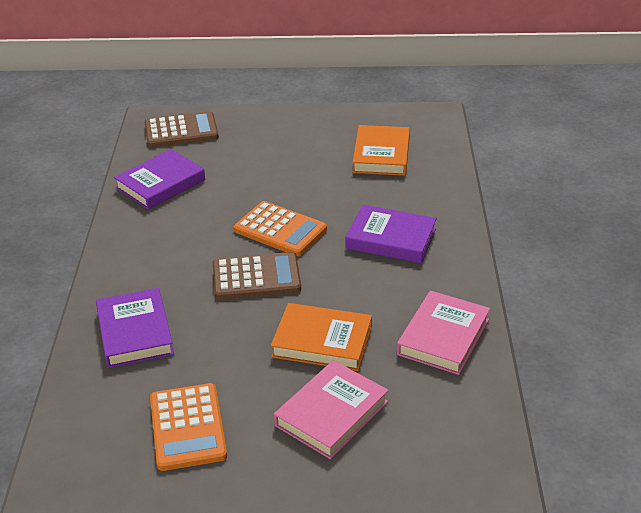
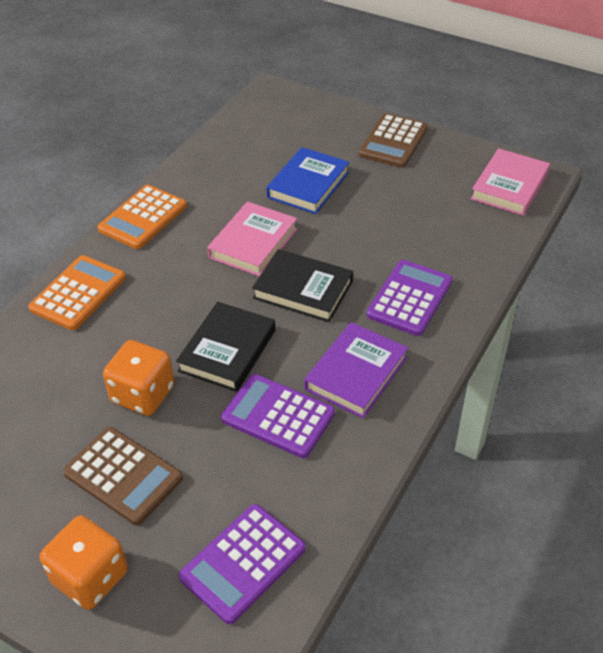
black book: none = 0 -> [176,302,275,392] [252,249,353,322] = 2
blue book: none = 0 -> [267,147,349,214] = 1
orange book: [271,303,372,371] [353,125,410,176] = 2 -> none = 0
orange dice: none = 0 -> [40,515,128,610] [103,340,174,416] = 2
purple book: [96,288,174,368] [114,149,205,210] [345,205,437,263] = 3 -> [304,322,408,418] = 1
purple calculator: none = 0 -> [179,504,306,624] [221,374,335,458] [367,260,453,336] = 3

